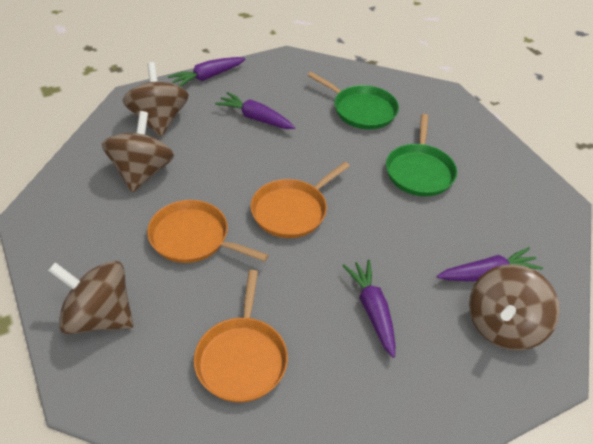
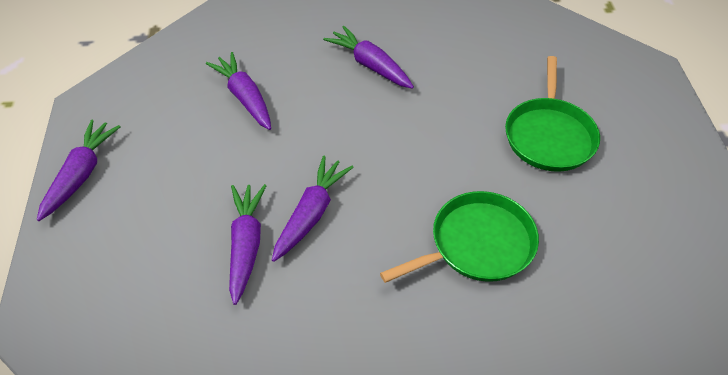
brown spinning top: [48,261,133,334] [102,111,174,193] [122,62,189,137] [469,264,560,350] = 4 -> none = 0
orange pan: [147,200,269,263] [194,270,288,402] [251,162,350,238] = 3 -> none = 0
purple carrot: [168,57,246,87] [215,92,295,129] [342,259,395,358] [437,247,543,281] = 4 -> [37,120,121,221] [206,52,271,130] [229,184,267,305] [272,155,354,262] [323,26,414,89] = 5

